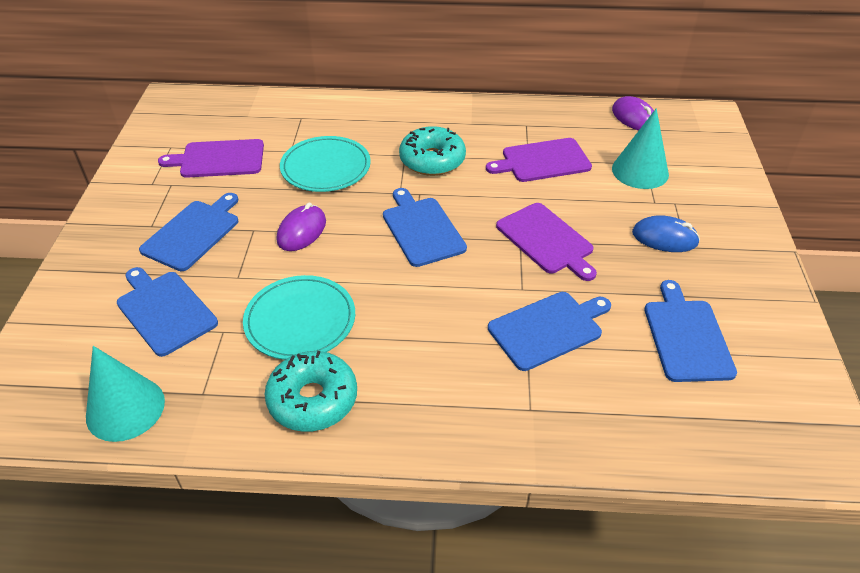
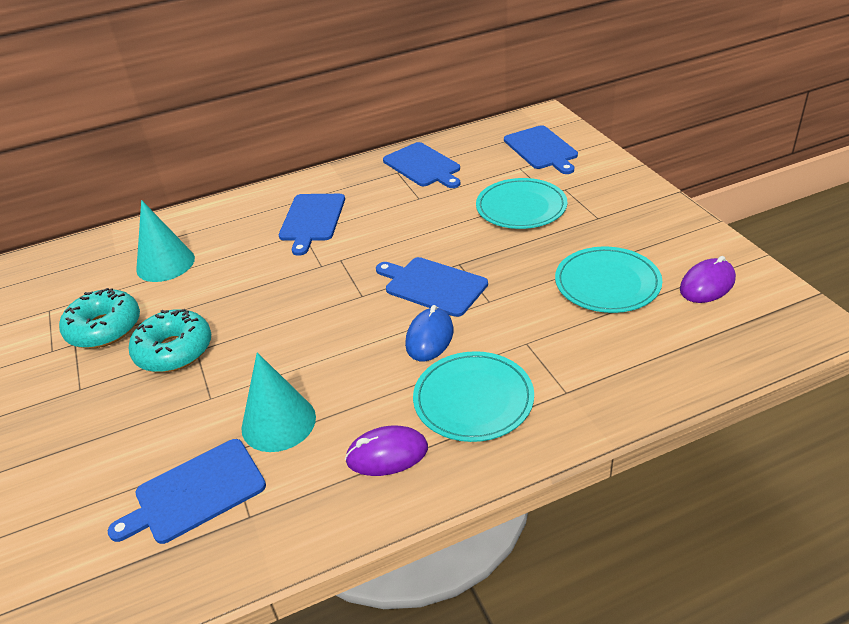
purple cutting board: [158,139,264,178] [486,138,592,182] [496,203,597,281] = 3 -> none = 0
turquoise plate: [243,275,355,360] [280,136,371,192] = 2 -> [413,351,534,442] [476,178,567,229] [555,247,662,313] = 3

